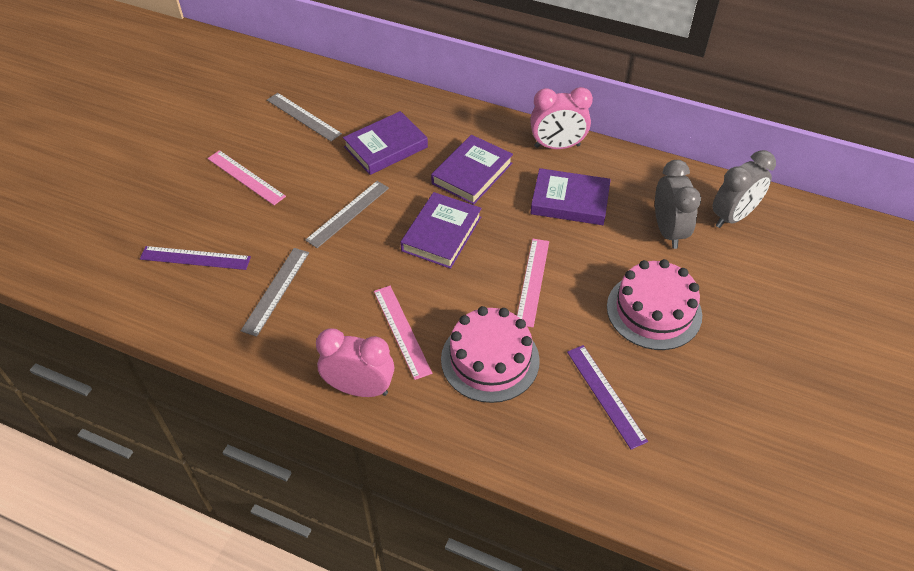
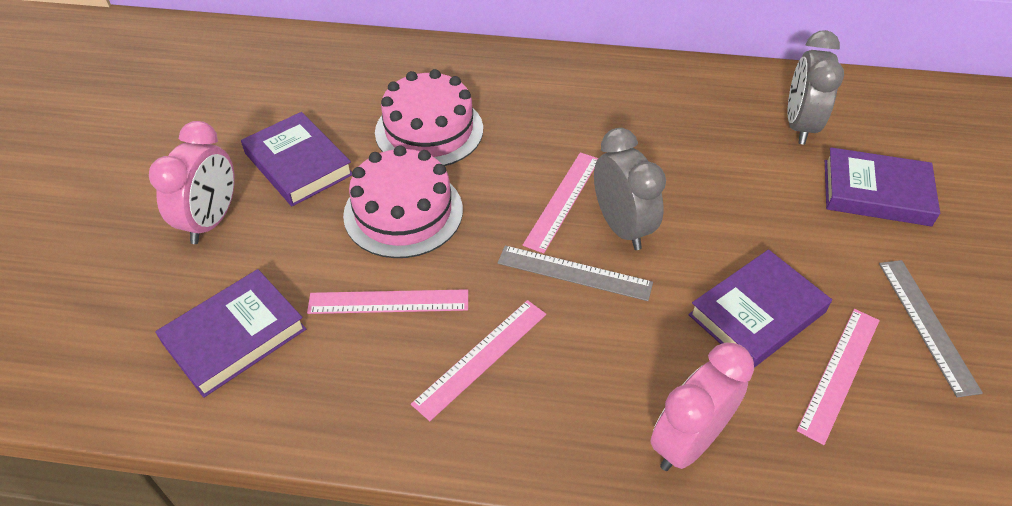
grey ruler: [241,248,309,337] [267,93,342,141] [305,181,389,248] = 3 -> [498,245,653,301] [879,260,983,397] = 2
pink ruler: [207,150,286,205] [374,286,432,380] [517,239,549,327] = 3 -> [307,289,468,314] [411,300,546,421] [523,152,599,253] [797,309,880,445] = 4
purple ruler: [140,246,251,270] [567,345,648,450] = 2 -> none = 0

